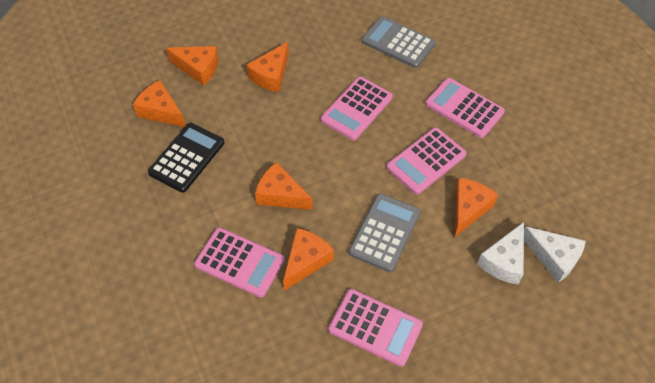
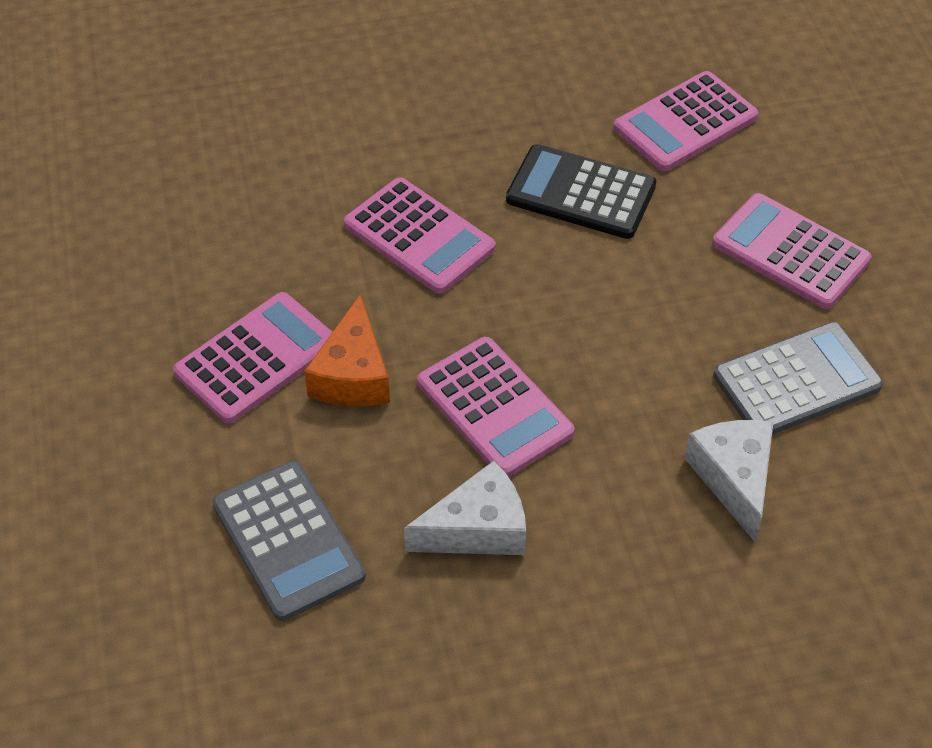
orange cheese: [133,80,186,127] [166,46,219,86] [246,42,289,92] [255,162,313,210] [283,228,334,291] [454,178,498,238] = 6 -> [304,294,390,406] = 1

